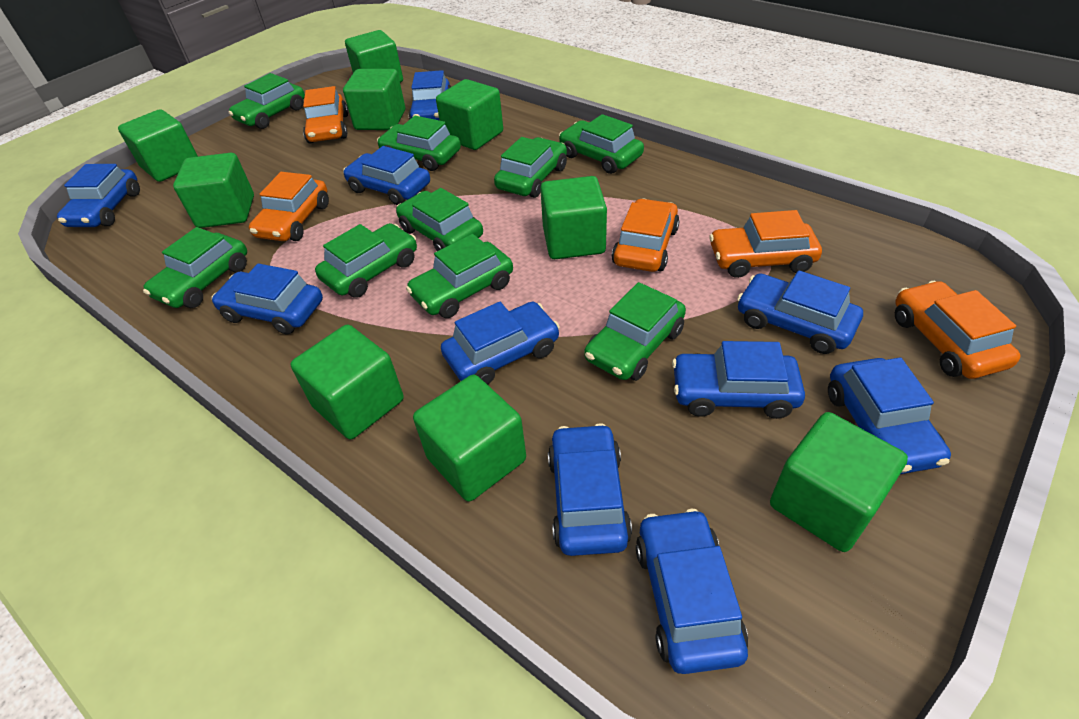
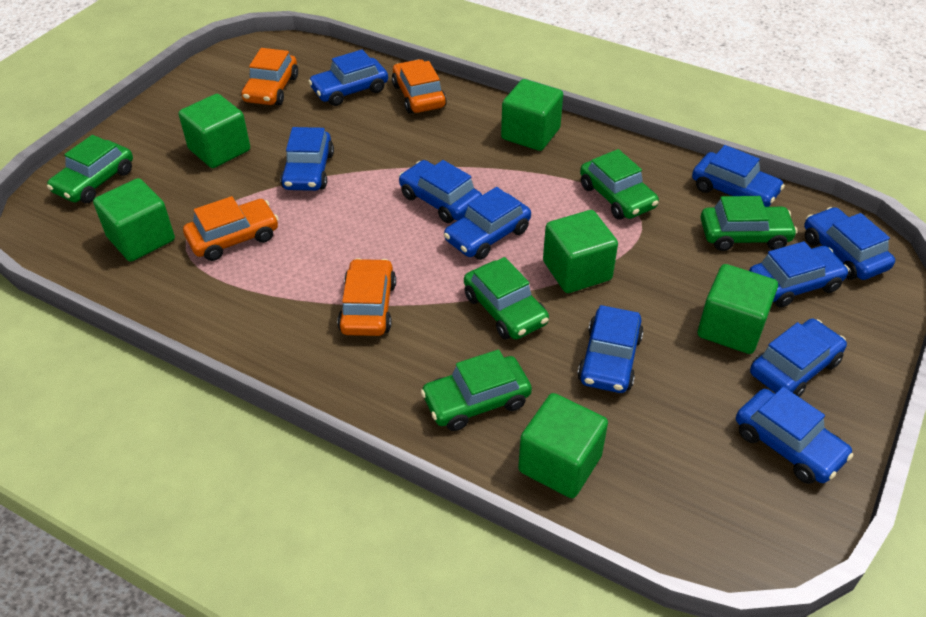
green car: [143,227,247,308] [228,73,305,129] [315,223,417,298] [377,116,461,171] [396,188,483,251] [406,234,513,318] [494,137,567,198] [559,114,644,174] [584,282,686,381] = 9 -> [47,135,133,203] [421,349,532,431] [464,257,549,340] [580,149,659,220] [700,196,797,251] = 5
green cube: [118,109,198,182] [173,153,254,228] [290,325,404,439] [343,69,405,130] [345,30,403,83] [413,375,526,502] [436,79,503,150] [540,176,607,259] [770,412,908,552] = 9 -> [93,178,175,262] [179,94,250,168] [501,79,563,151] [518,393,608,498] [543,210,618,293] [698,264,778,354] = 6
orange car: [249,172,329,241] [303,86,348,143] [612,198,680,272] [709,210,822,278] [895,281,1021,379] = 5 -> [183,196,278,261] [241,48,298,105] [337,258,396,336] [392,59,447,114] = 4

